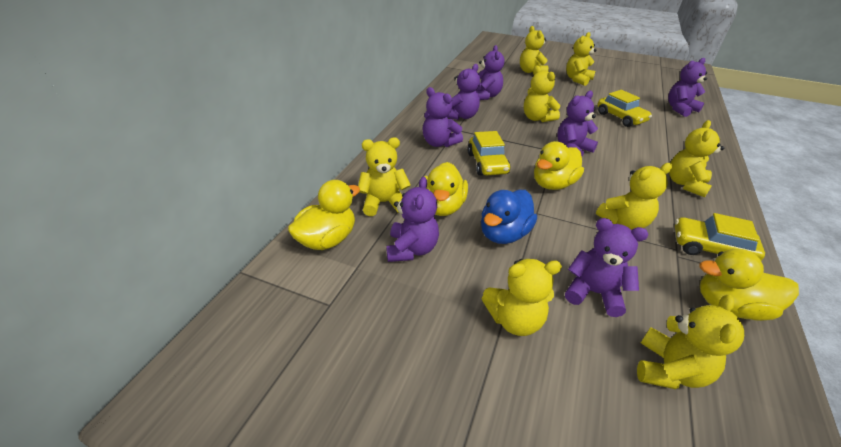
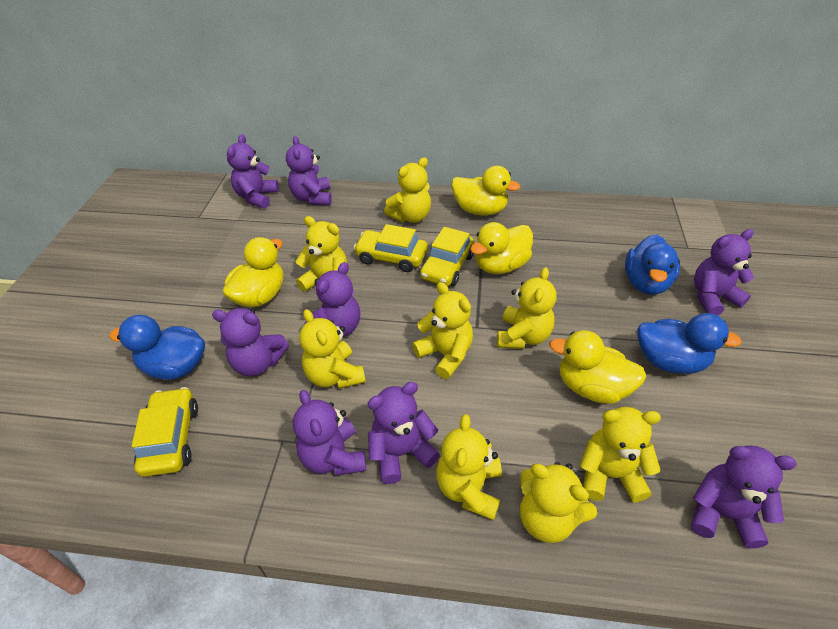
blue duck: [481,190,537,244] = 1 -> [109,315,205,380] [625,234,680,295] [638,313,742,374] = 3
purple teddy bear: [386,177,439,262] [422,87,463,147] [447,64,480,120] [476,45,504,100] [557,91,598,156] [565,218,648,317] [668,58,707,117] = 7 -> [212,308,289,376] [227,134,279,208] [286,136,332,205] [293,390,366,476] [305,262,360,336] [368,382,440,484] [691,446,797,548] [694,229,754,316] = 8

